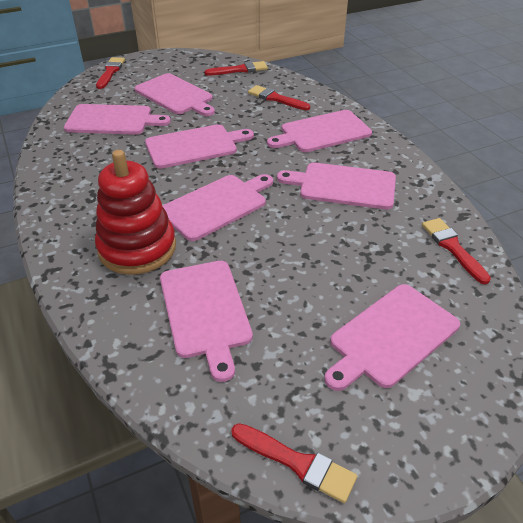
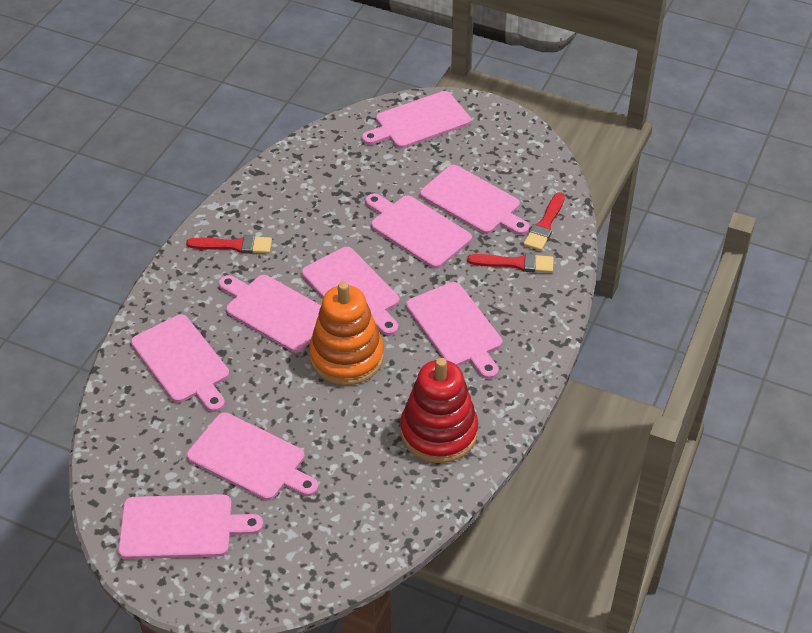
orange stacking toy: none = 0 -> [309,282,384,385] = 1
pink cutting board: [64,104,171,135] [134,73,215,116] [145,124,254,169] [160,261,253,382] [163,174,273,241] [267,110,372,152] [277,163,396,209] [324,284,460,391] = 8 -> [118,494,264,559] [131,314,229,412] [187,412,318,501] [219,275,321,353] [302,247,399,336] [362,91,471,148] [365,193,472,268] [406,282,502,379] [420,165,530,235] = 9
red brush: [96,57,125,89] [204,61,268,75] [231,423,357,503] [248,85,310,110] [422,218,491,284] = 5 -> [186,235,272,254] [467,253,554,273] [524,192,565,251] = 3

